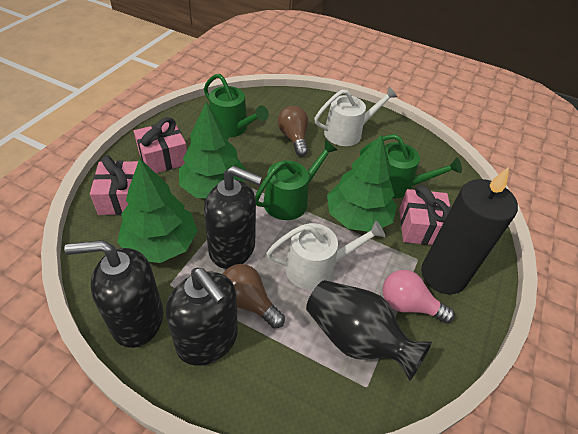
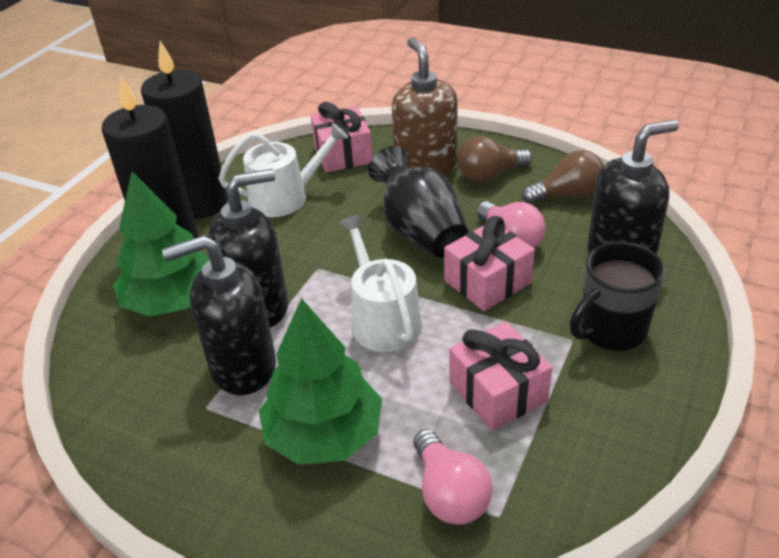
black candle: [421,167,518,294] = 1 -> [102,75,198,238] [141,41,228,219] = 2
black mug: none = 0 -> [570,242,665,351] = 1
brown soap dispenser: none = 0 -> [392,37,457,176] = 1
green tree: [117,158,198,263] [179,102,247,198] [327,135,397,232] = 3 -> [113,171,210,317] [259,298,382,465] = 2
green watering can: [204,74,269,138] [255,140,337,220] [360,134,462,198] = 3 -> none = 0
pink light bulb: [383,270,455,323] = 1 -> [413,429,493,525] [476,201,545,248] = 2

